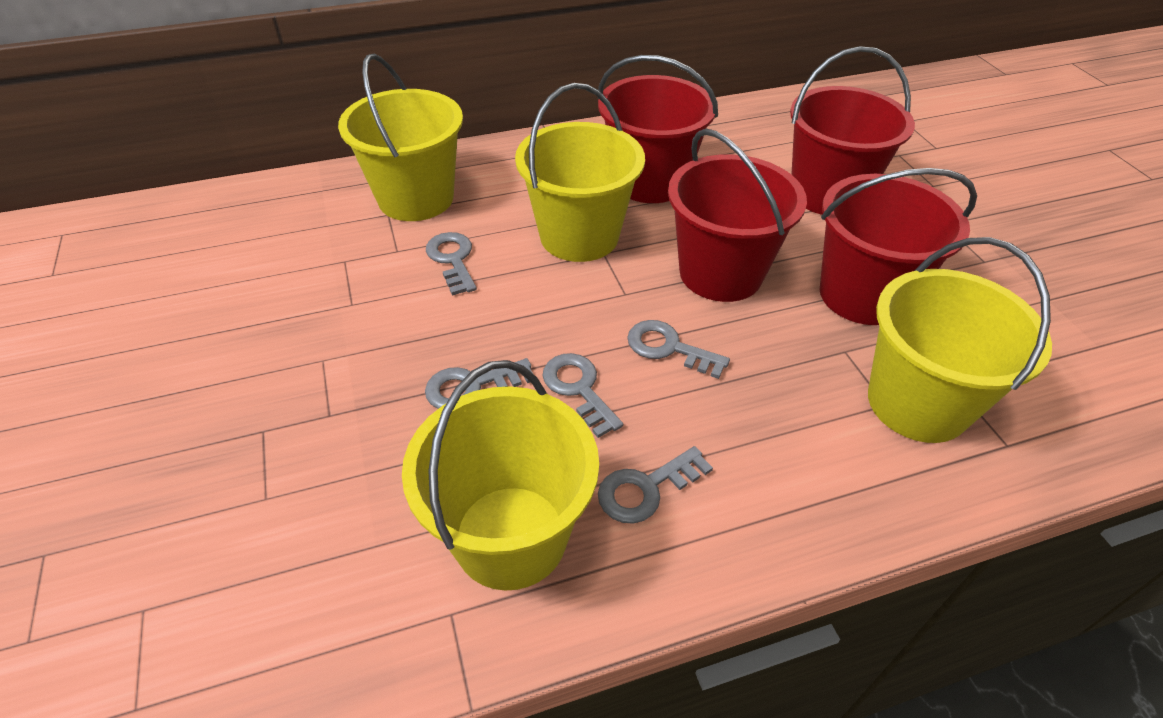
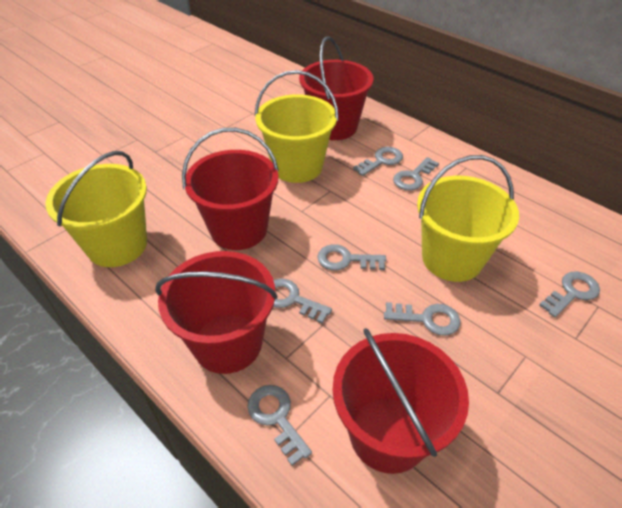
grey key: [425,358,532,409] [426,232,477,296] [542,353,623,438] [598,446,713,524] [627,320,730,379] = 5 -> [247,385,312,466] [273,278,332,323] [317,244,386,271] [353,147,403,176] [384,302,461,336] [393,157,439,191] [539,272,600,317] = 7
yellow bucket: [338,54,463,221] [402,360,599,591] [515,83,645,262] [868,237,1052,443] = 4 -> [45,151,147,267] [255,70,339,183] [417,155,519,282] = 3

